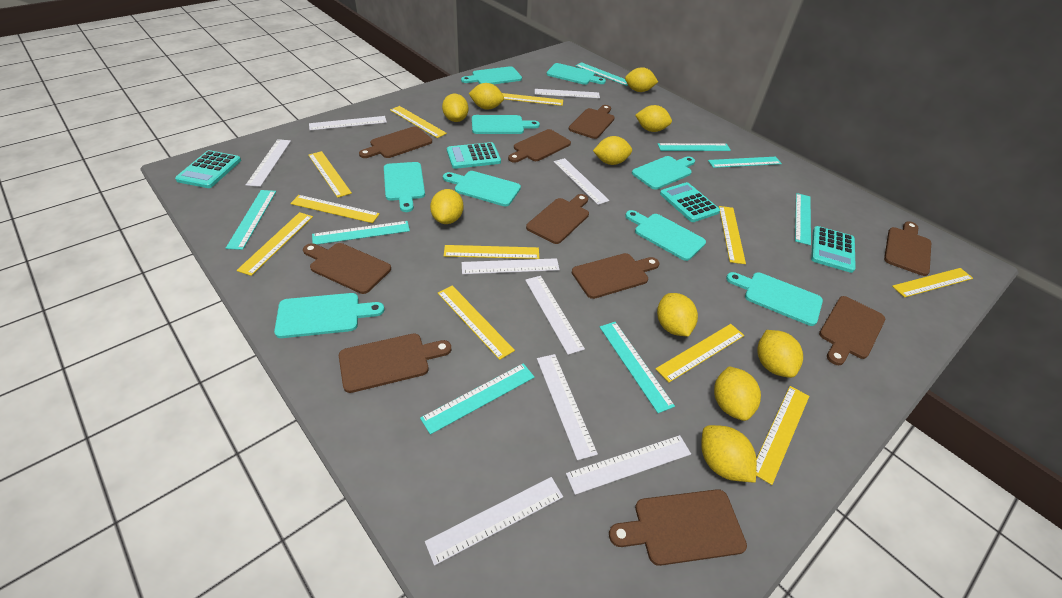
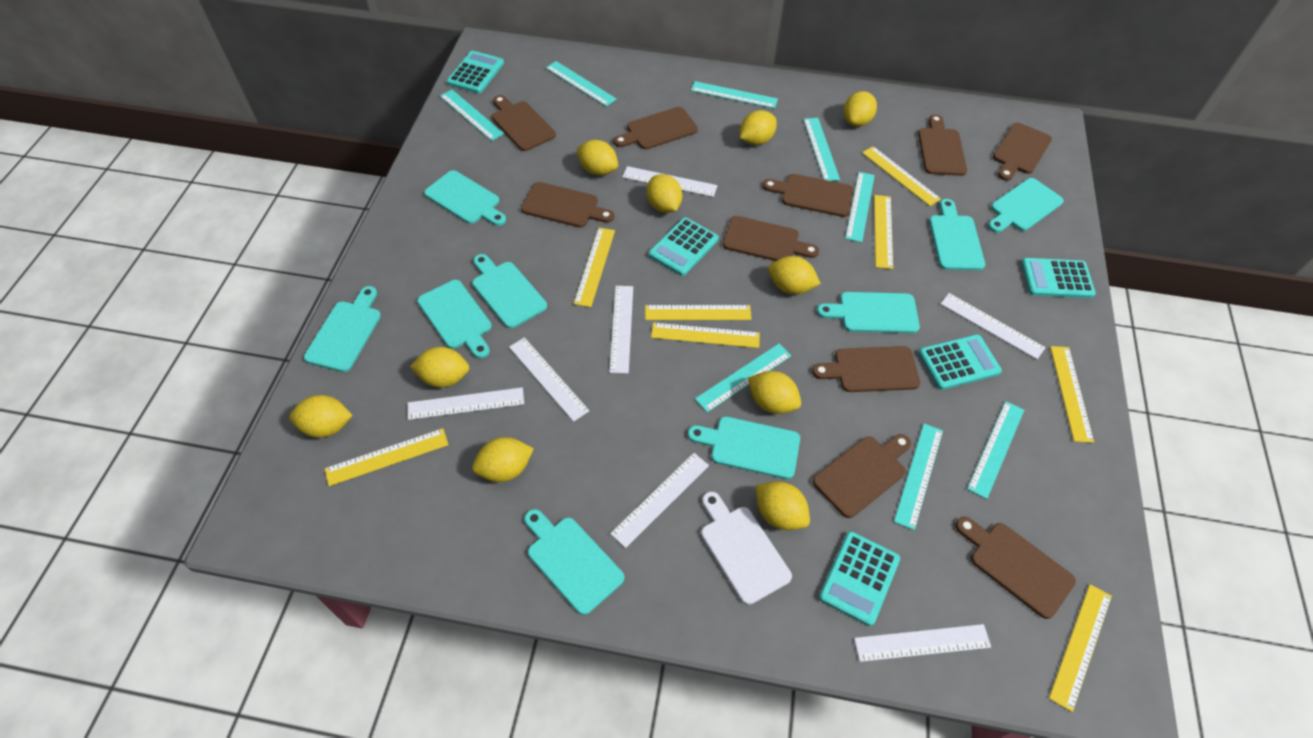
turquoise calculator: [175,150,241,188] [447,142,501,169] [660,182,720,222] [811,226,856,273] = 4 -> [447,51,504,94] [649,218,719,276] [819,531,900,626] [918,334,1002,390] [1021,258,1096,298] = 5
white cutting board: none = 0 -> [701,492,792,605] = 1
white ruler: [246,139,291,187] [309,116,387,131] [425,477,563,566] [462,258,560,274] [525,276,585,355] [535,89,600,98] [537,354,598,460] [554,158,610,205] [566,435,691,495] = 9 -> [407,387,524,420] [509,337,589,422] [609,286,633,374] [610,453,709,548] [622,166,717,197] [854,624,991,662] [941,293,1045,359] = 7
yellow ruler: [237,212,313,276] [290,195,380,223] [308,151,352,198] [390,106,447,138] [438,285,515,360] [444,245,539,259] [502,93,563,106] [656,324,744,382] [719,206,746,264] [756,386,809,485] [892,268,973,298] = 11 -> [325,428,448,486] [574,228,615,307] [645,305,752,320] [651,322,760,348] [862,146,941,206] [874,195,893,269] [1049,584,1112,712] [1050,346,1094,443] = 8

